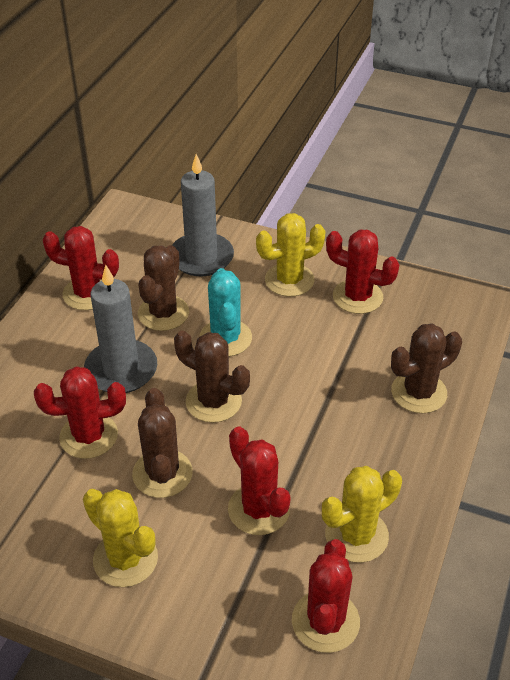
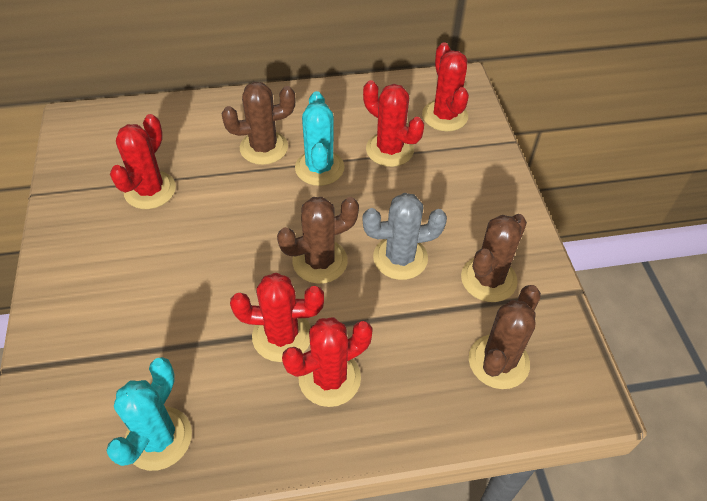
grey cactus: none = 0 -> [363,193,447,280] = 1
grey candle: [84,265,157,393] [172,154,234,276] = 2 -> none = 0
turquoise cactus: [200,268,252,357] = 1 -> [106,357,192,471] [295,91,344,186] = 2
yellow cactus: [83,489,158,587] [256,213,326,297] [322,466,402,563] = 3 -> none = 0

